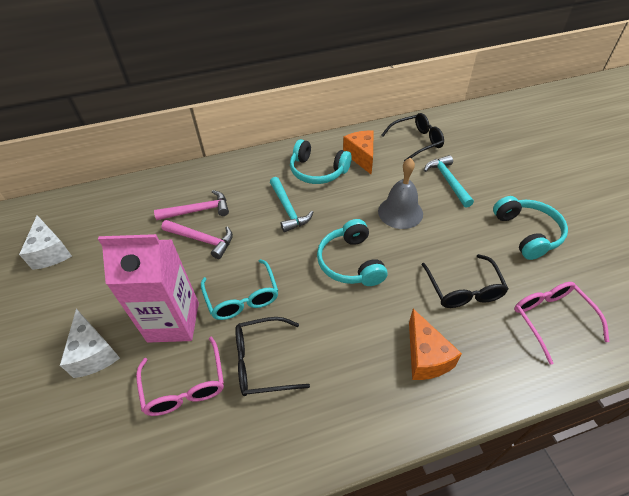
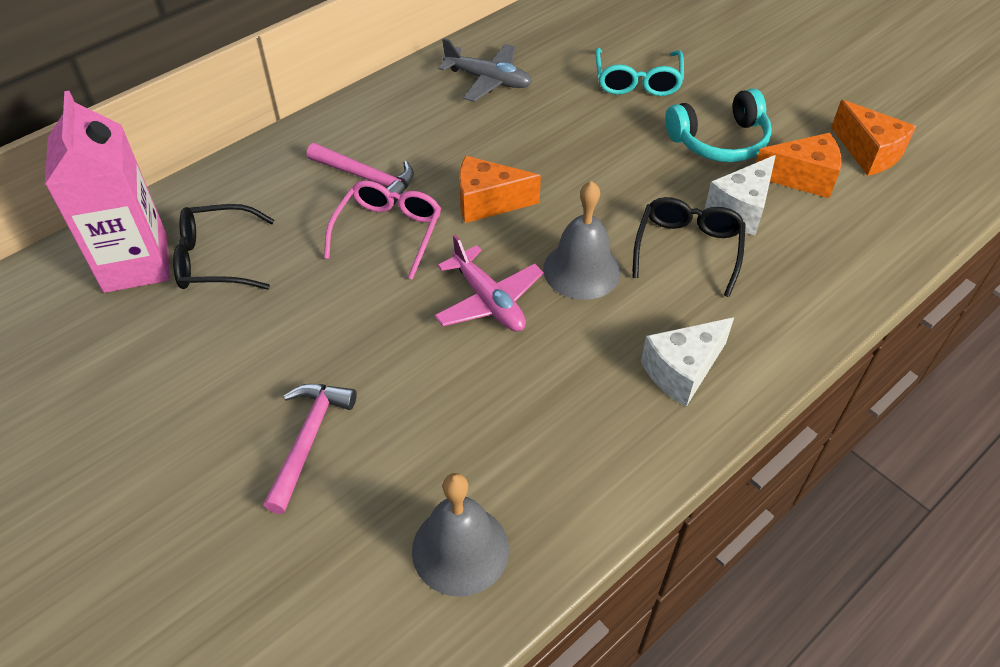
black glasses: [235,317,310,396] [381,113,444,161] [421,254,508,308] = 3 -> [173,204,274,290] [632,197,746,297] = 2
grey bell: [378,158,423,229] = 1 -> [412,473,509,597] [543,181,621,300] = 2
grey plane: none = 0 -> [438,38,532,102] = 1
orange cheese: [343,130,374,175] [409,309,462,380] = 2 -> [459,156,541,223] [756,133,842,198] [831,100,916,176] = 3
pink glasses: [136,337,224,416] [514,282,609,364] = 2 -> [324,180,441,280] = 1
pink plane: none = 0 -> [434,235,544,332] = 1
turquoise hammer: [270,177,313,232] [424,155,474,208] = 2 -> none = 0
turquoise headphones: [290,139,352,184] [317,219,387,286] [493,196,568,260] = 3 -> [665,88,772,162] = 1

